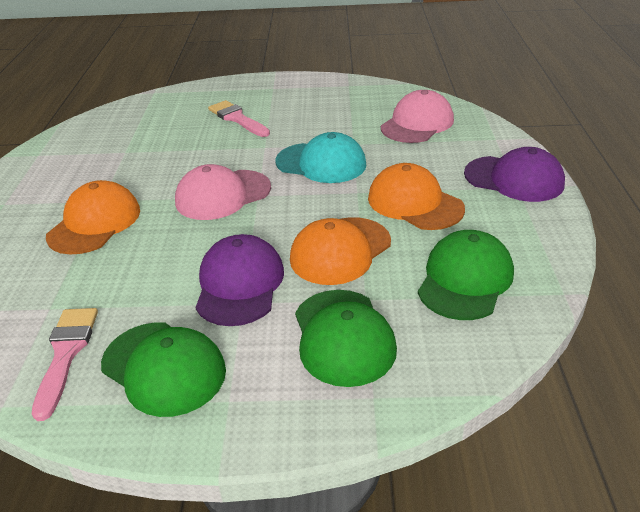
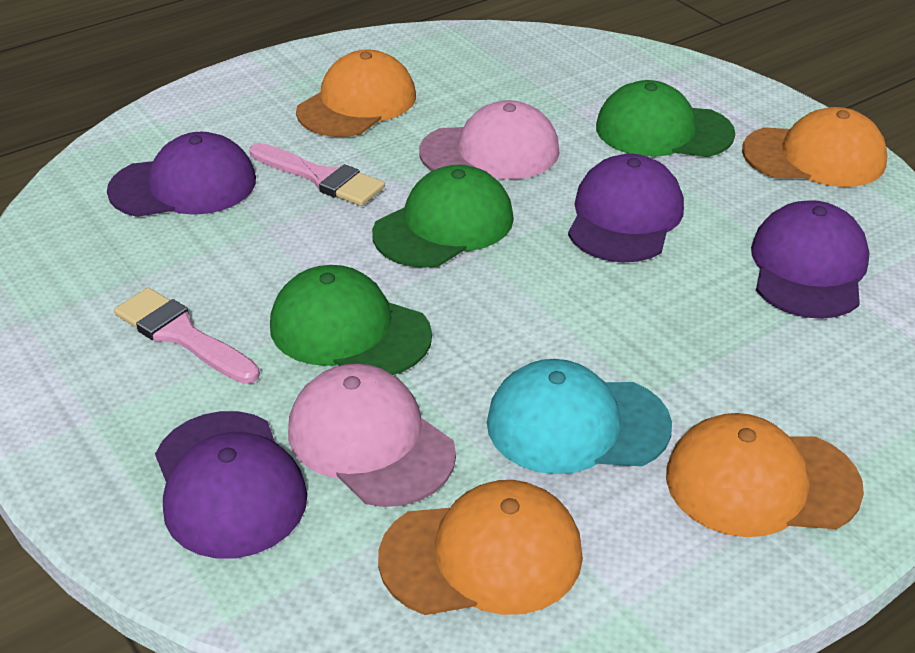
orange cap: [46,180,140,255] [290,217,391,285] [368,163,465,230] = 3 -> [296,50,416,137] [378,480,583,615] [666,413,864,537] [742,107,887,187] = 4
purple cap: [195,234,284,326] [464,147,565,202] = 2 -> [107,132,256,217] [155,411,307,559] [568,154,684,262] [751,200,869,319] = 4

